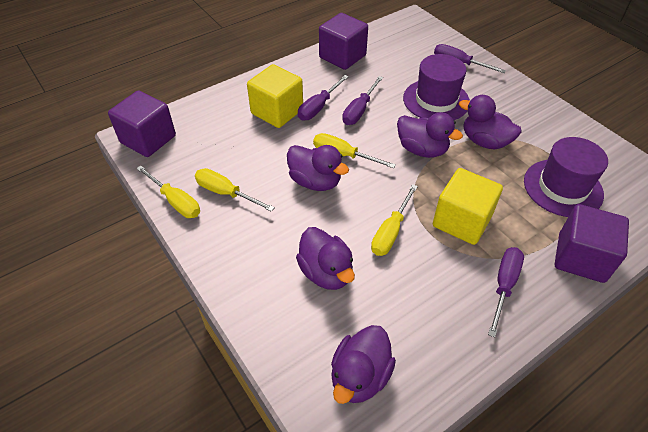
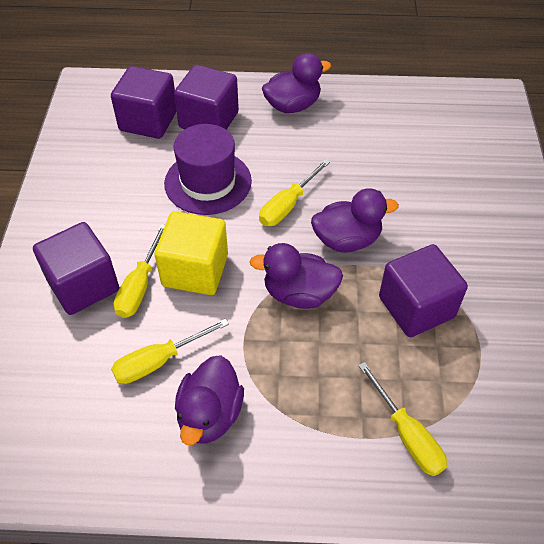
purple cube: [108,90,176,157] [319,13,368,70] [555,204,629,283] = 3 -> [33,222,119,315] [111,66,177,139] [174,65,239,130] [379,244,468,337] = 4
purple duck: [287,145,349,191] [296,227,355,290] [331,325,396,404] [397,112,463,158] [459,95,521,150] = 5 -> [175,355,244,445] [249,243,343,309] [262,53,331,113] [311,188,399,253] = 4
purple hat: [403,54,470,120] [524,137,608,217] = 2 -> [164,124,252,215] = 1
purple screwdriver: [298,75,349,121] [342,76,383,125] [434,44,506,73] [488,247,524,337] = 4 -> none = 0
yellow cube: [247,64,303,128] [433,168,503,245] = 2 -> [155,211,228,295] = 1

